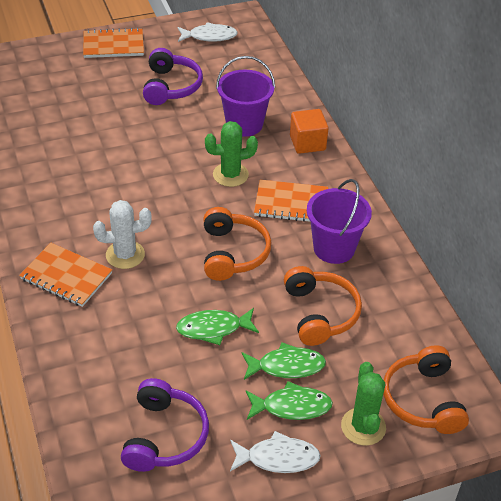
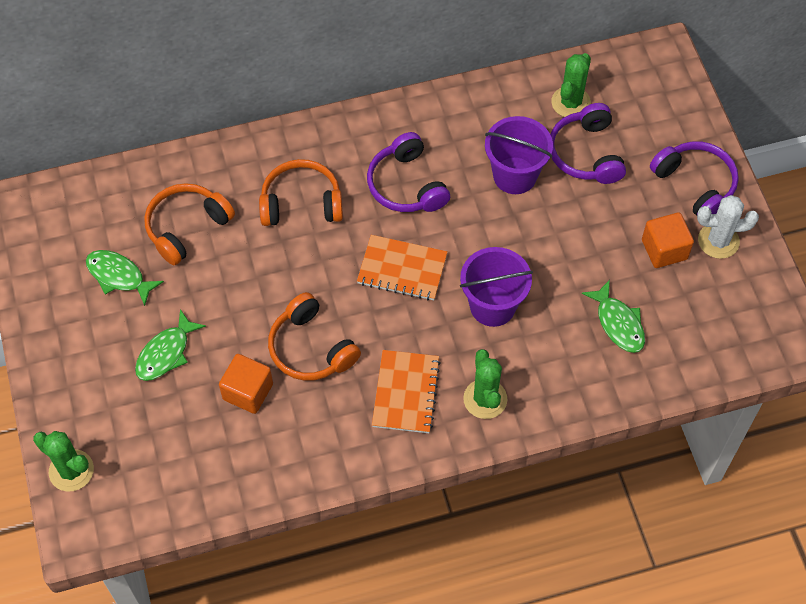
green cactus: [205,121,258,187] [341,362,386,446] = 2 -> [33,431,94,492] [463,349,507,419] [551,53,591,117] = 3
orange cube: [290,109,329,154] = 1 -> [219,354,273,414] [642,212,694,268] = 2
orange notebook: [19,243,112,307] [83,28,144,58] [254,180,328,222] = 3 -> [357,235,448,300] [372,350,441,433] = 2
purple headphones: [121,378,209,472] [143,48,203,105] = 2 -> [367,132,450,212] [550,103,626,184] [650,141,739,215] = 3
white fish: [177,22,238,42] [230,431,321,473] = 2 -> none = 0

